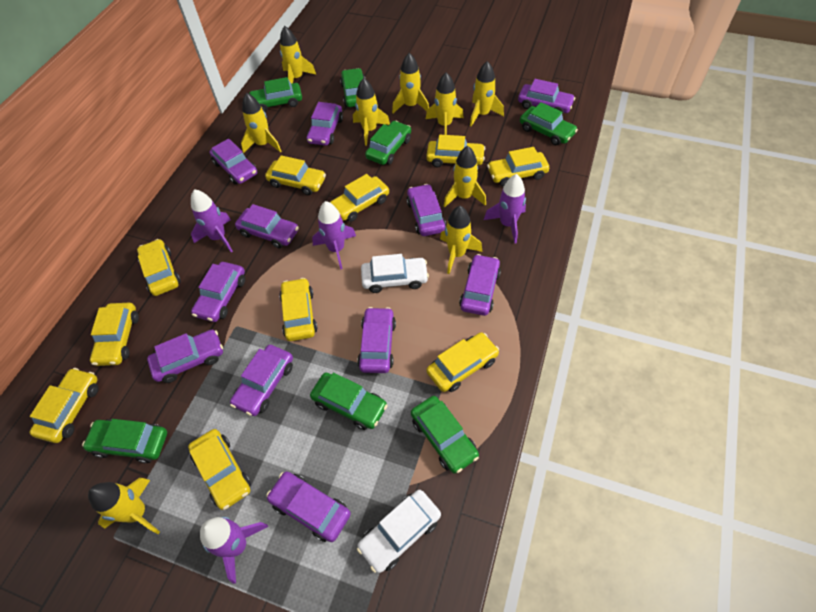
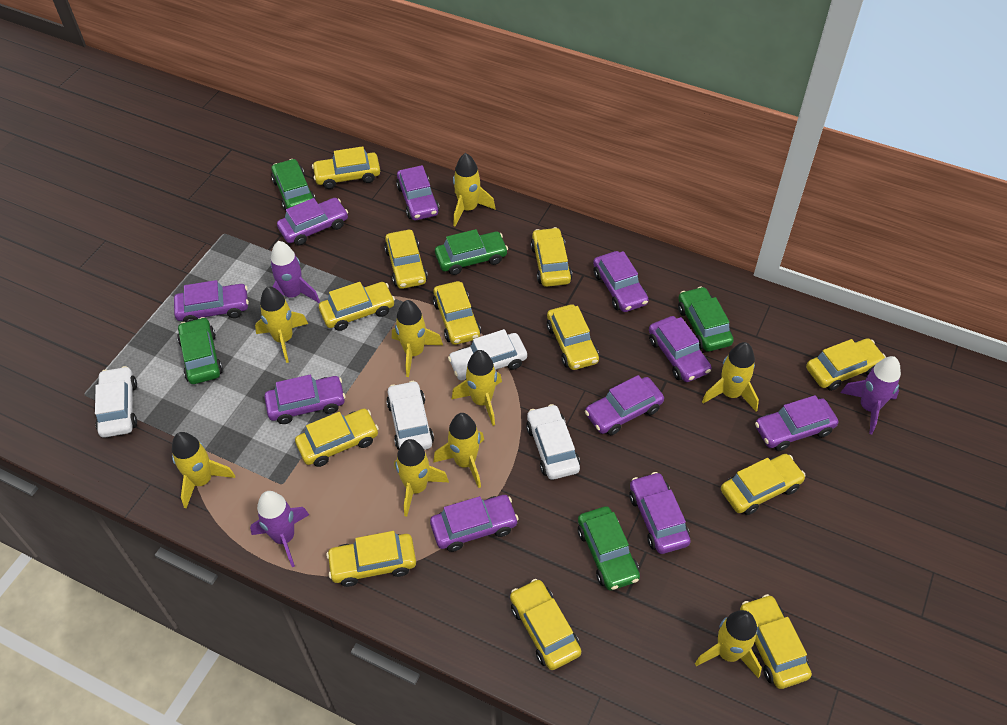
green car: [82,419,167,463] [248,77,302,112] [310,373,388,430] [340,68,365,107] [365,121,411,165] [411,396,479,474] [520,102,578,145] = 7 -> [177,317,223,384] [271,159,316,211] [435,229,508,275] [578,506,640,590] [678,287,734,352] = 5
purple car: [147,330,223,383] [191,262,245,322] [210,139,257,184] [230,345,293,416] [235,204,299,248] [266,471,351,542] [307,102,343,146] [357,307,396,373] [406,184,446,236] [459,254,501,316] [518,79,575,115] = 11 -> [174,280,249,322] [264,375,346,424] [277,198,348,245] [396,165,440,220] [430,495,519,552] [585,375,664,435] [593,251,649,312] [629,472,691,554] [649,316,711,382] [755,395,838,451] = 10
purple rocket: [191,189,233,252] [200,517,268,584] [312,201,356,269] [484,174,526,243] = 4 -> [250,491,309,567] [271,241,320,303] [840,356,901,434] = 3
white car: [357,490,441,573] [361,254,429,293] = 2 -> [95,366,137,438] [386,381,434,450] [448,329,527,380] [526,404,580,480] = 4
yellow car: [29,368,99,443] [90,303,139,366] [137,239,181,296] [188,429,251,510] [265,155,326,195] [279,278,318,341] [330,174,389,222] [426,135,486,167] [426,332,499,392] [487,147,549,186] = 10 -> [295,409,379,467] [312,146,380,189] [319,282,395,331] [326,531,416,587] [384,230,428,289] [433,281,481,345] [510,579,581,670] [531,227,572,287] [547,304,599,370] [721,454,806,515] [740,594,812,689] [806,338,886,391] = 12

